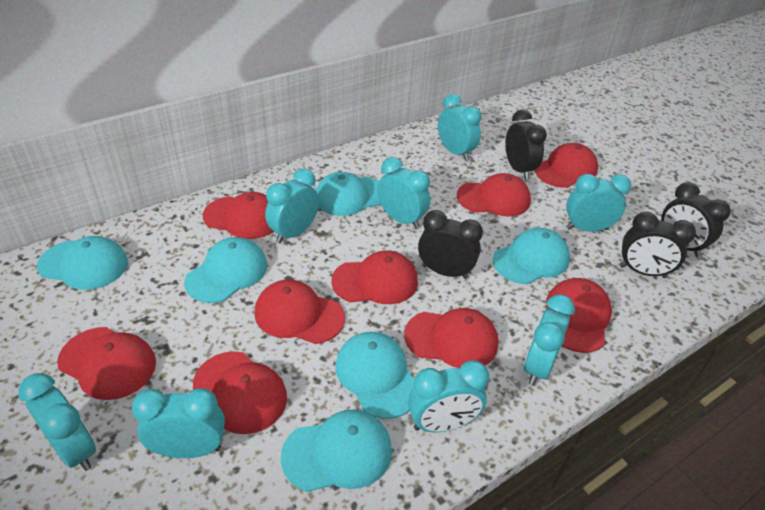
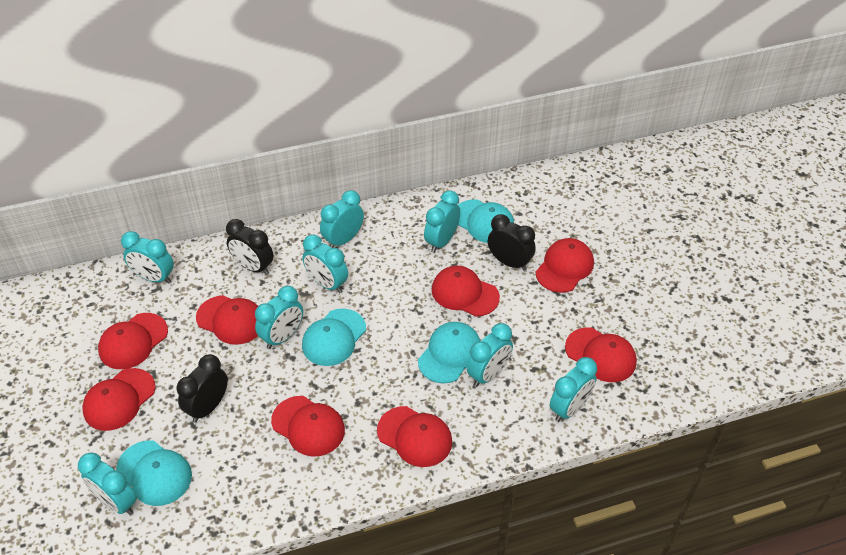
black clock: [418,210,483,279] [505,109,547,180] [620,212,696,278] [661,182,731,257] = 4 -> [177,354,228,422] [226,219,274,275] [488,214,536,271] = 3
red cap: [57,327,156,400] [193,351,287,434] [203,192,274,239] [254,280,345,344] [331,250,418,304] [404,308,499,368] [457,173,531,216] [535,143,598,188] [546,278,612,353] = 9 -> [82,368,155,431] [98,313,168,369] [196,295,258,345] [271,396,345,457] [377,406,452,467] [432,266,500,317] [535,238,594,293] [565,327,637,382] = 8
turquoise cap: [37,236,128,290] [184,237,267,303] [281,410,392,492] [316,172,381,216] [335,332,415,419] [493,228,570,284] = 6 -> [116,441,192,506] [302,309,366,366] [418,322,480,383] [458,200,514,243] = 4

